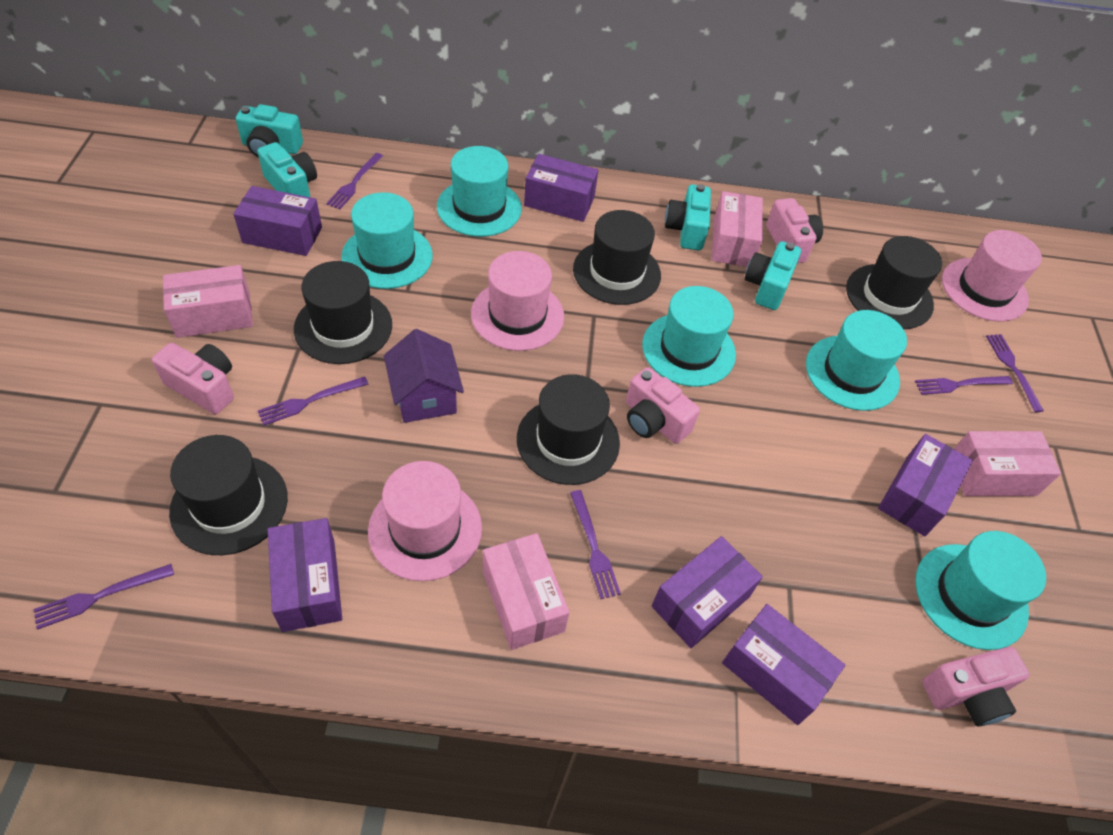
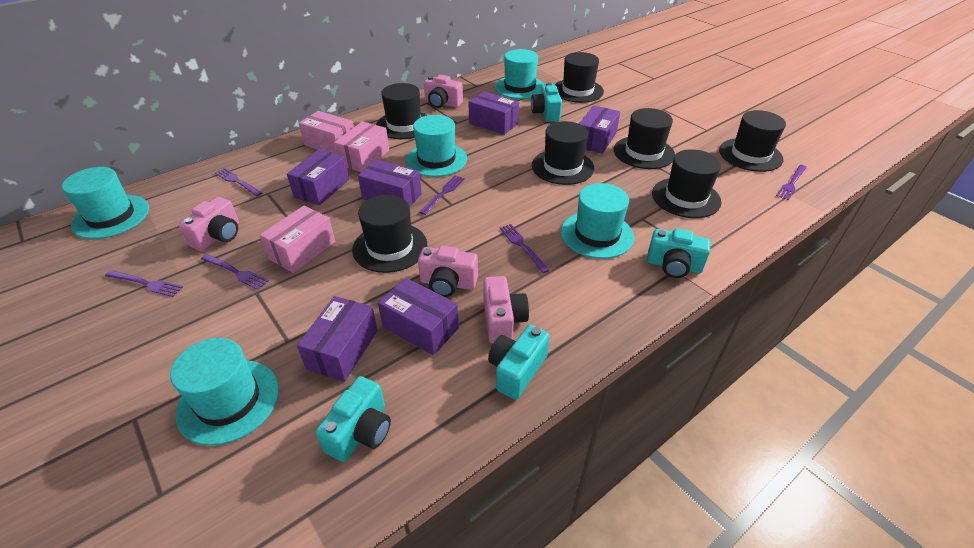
black hat: [169,435,288,555] [294,261,392,364] [517,374,620,485] [573,210,661,305] [846,236,942,329] = 5 -> [352,195,427,273] [376,83,427,139] [532,121,594,185] [555,52,604,103] [614,108,675,169] [652,149,721,218] [719,110,786,172] = 7
pink box: [163,265,253,338] [483,533,570,650] [712,191,763,267] [954,431,1061,496] = 4 -> [260,205,335,273] [299,111,354,154] [334,121,389,172] = 3
pink hat: [368,461,482,581] [471,251,564,351] [942,230,1042,322] = 3 -> none = 0
purple house: [384,329,464,423] = 1 -> none = 0

